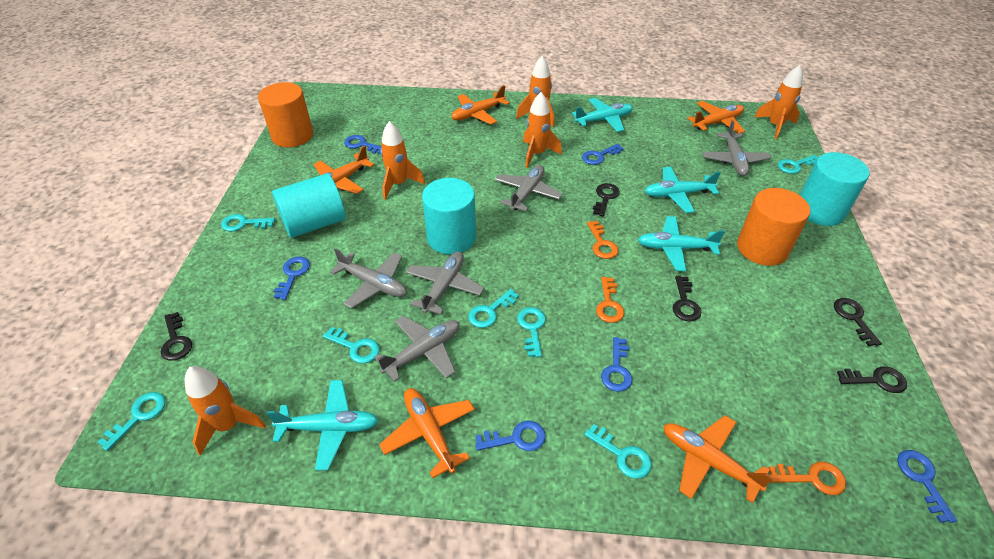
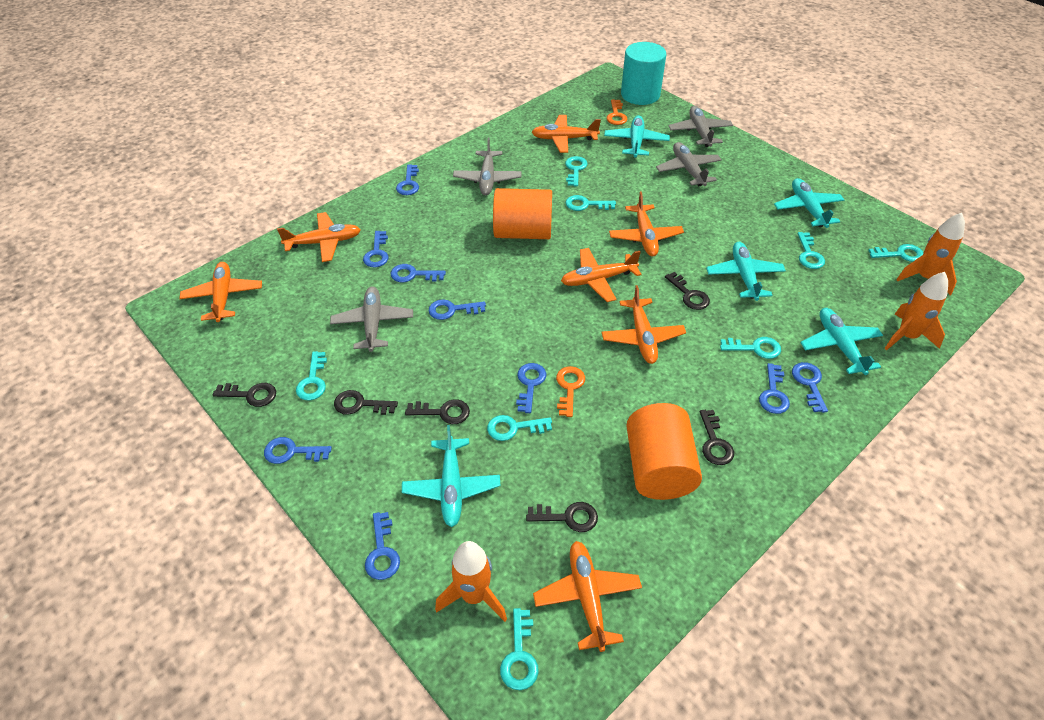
black key: [161,312,192,361] [593,183,620,216] [673,276,701,322] [834,298,882,346] [837,366,907,393] = 5 -> [213,383,276,407] [334,390,398,415] [405,399,470,424] [526,502,598,532] [665,272,710,310] [700,410,734,465] = 6
blue key: [274,257,310,300] [344,135,382,154] [475,420,546,451] [582,144,624,165] [601,337,632,392] [897,450,957,523] = 6 -> [264,437,332,464] [363,231,389,267] [365,512,400,580] [391,264,446,282] [396,164,419,195] [429,300,486,320] [516,363,547,413] [759,363,790,414] [792,362,828,413] = 9
grey plane: [330,248,406,309] [374,316,460,382] [406,251,484,314] [495,165,563,211] [702,120,771,176] = 5 -> [330,287,413,352] [453,138,522,195] [656,142,722,186] [669,106,733,147] = 4
orange key: [587,221,619,259] [596,277,624,323] [769,462,846,495] = 3 -> [556,366,585,417] [607,99,627,125] = 2
orange plane: [314,146,374,194] [379,388,475,478] [451,85,510,124] [663,415,774,503] [687,101,745,133] = 5 -> [179,262,262,322] [277,212,361,262] [532,115,601,153] [533,541,642,652] [561,248,642,302] [602,285,686,364] [609,192,684,257] = 7
orange rocket: [185,366,266,456] [381,121,425,200] [516,56,555,127] [523,92,562,168] [754,65,803,140] = 5 -> [435,541,507,622] [884,272,948,350] [896,213,965,295] = 3
turquoise cylinder: [272,173,346,238] [422,178,476,254] [800,152,870,226] = 3 -> [621,42,666,105] = 1
turquoise key: [98,392,166,451] [221,214,275,232] [323,327,379,363] [468,289,519,328] [517,307,546,357] [584,424,652,479] [778,155,818,174] = 7 -> [296,351,327,401] [487,415,552,441] [500,608,539,690] [565,156,588,186] [566,195,616,211] [720,337,781,359] [797,232,825,269] [868,244,923,262] = 8
turquoise plane: [267,380,379,471] [572,98,633,132] [638,216,725,271] [645,167,721,213] = 4 -> [402,425,501,527] [604,115,670,158] [706,242,786,301] [774,178,844,228] [800,308,883,375] = 5

